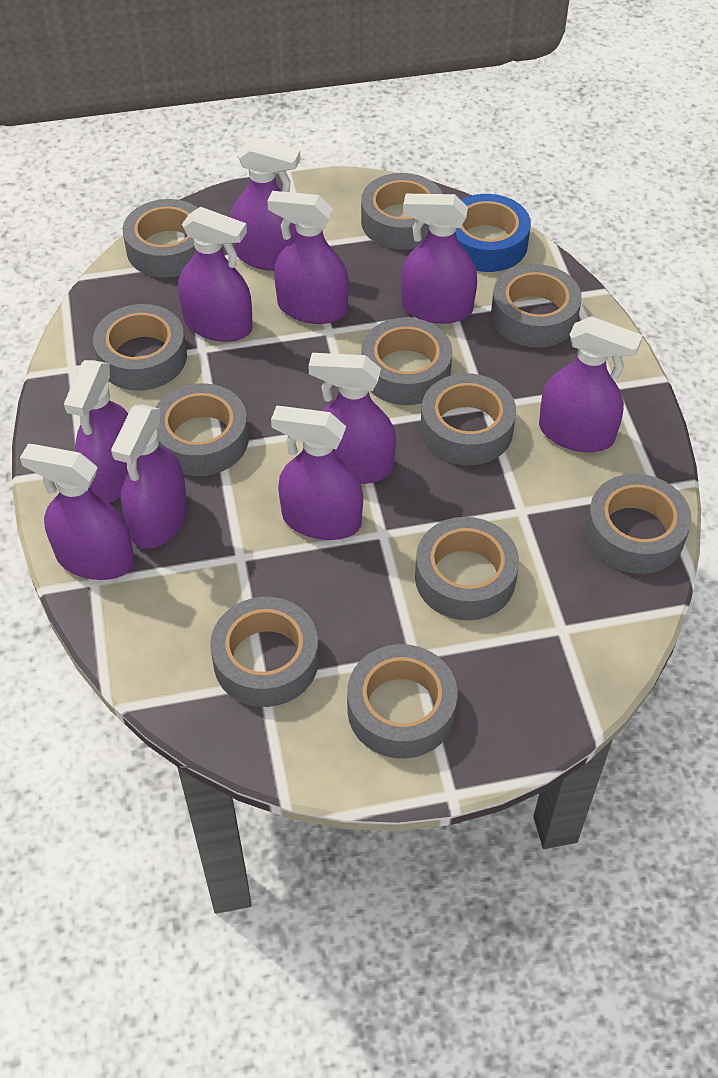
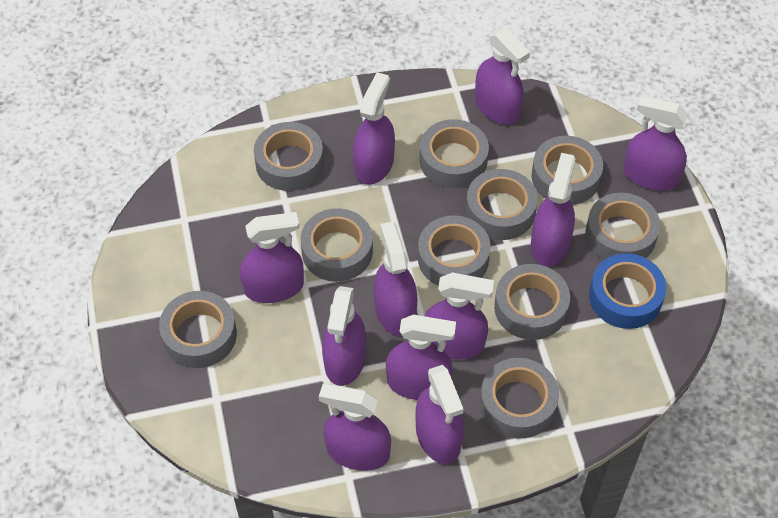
grey tape: [93,304,187,391] [123,199,197,278] [155,383,249,476] [210,597,319,707] [347,644,457,759] [361,173,443,250] [361,318,453,405] [415,517,519,620] [421,373,516,465] [491,264,582,348] [586,474,691,574] = 11 -> [159,291,237,368] [254,122,324,191] [301,208,373,282] [418,215,491,286] [420,119,489,188] [466,169,538,240] [480,358,559,439] [494,264,570,340] [531,136,603,205] [585,193,660,260] = 10
purple spray bottle: [20,444,134,580] [64,360,128,503] [111,405,187,549] [178,207,253,342] [231,137,301,271] [268,191,349,324] [271,406,363,540] [308,353,396,484] [401,194,477,324] [539,316,642,452] = 10 -> [240,212,304,303] [319,383,391,471] [322,286,366,386] [353,72,395,185] [374,222,417,336] [386,315,456,400] [415,365,464,464] [425,272,494,360] [475,27,530,125] [531,153,575,267] [623,96,688,191] = 11

